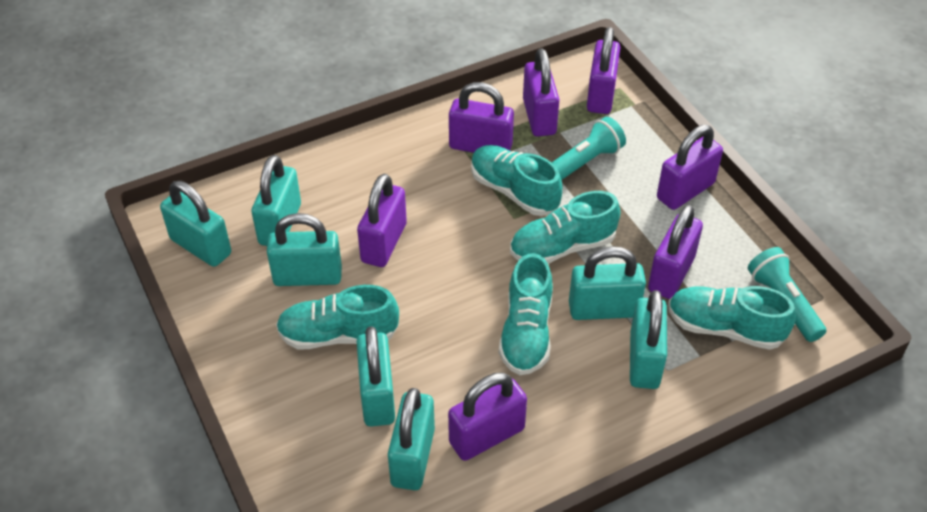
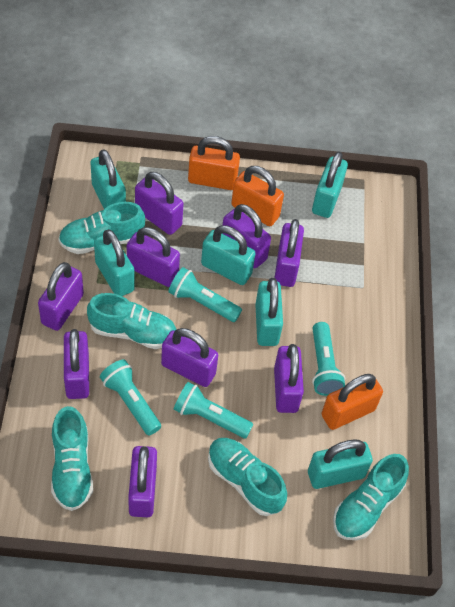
orange padlock: none = 0 -> [188,136,240,190] [231,166,284,226] [321,374,383,430] = 3
purple padlock: [357,174,407,267] [448,372,527,461] [449,82,514,153] [523,48,560,137] [587,27,620,114] [648,205,703,299] [657,125,723,210] = 7 -> [38,262,84,331] [64,329,89,399] [127,227,180,287] [128,446,157,517] [135,172,184,235] [161,328,218,387] [222,204,271,268] [274,344,304,413] [275,219,304,287] = 9
turquoise flashlight: [551,117,626,180] [748,247,826,342] = 2 -> [100,359,161,436] [168,267,242,322] [174,382,253,438] [312,322,345,396] = 4
turquoise padlock: [160,181,231,267] [251,155,301,246] [267,213,342,286] [357,326,395,427] [388,388,435,490] [569,246,646,320] [630,290,667,389] = 7 -> [90,149,126,209] [94,229,135,296] [201,225,256,285] [255,278,283,346] [308,439,373,489] [312,152,348,218] = 6

